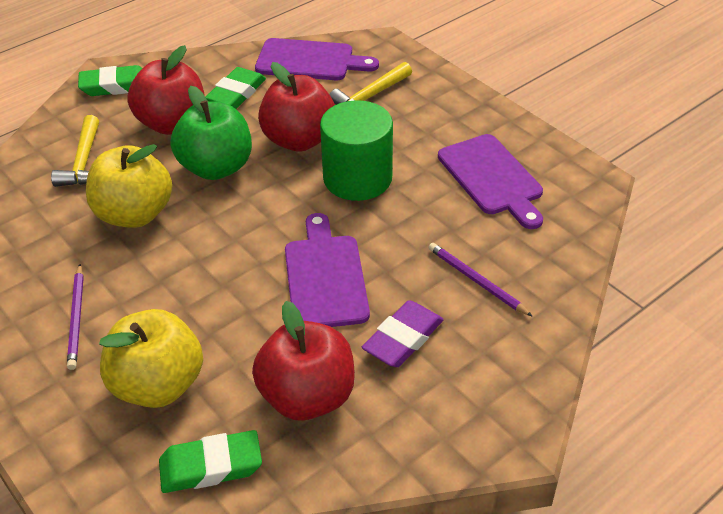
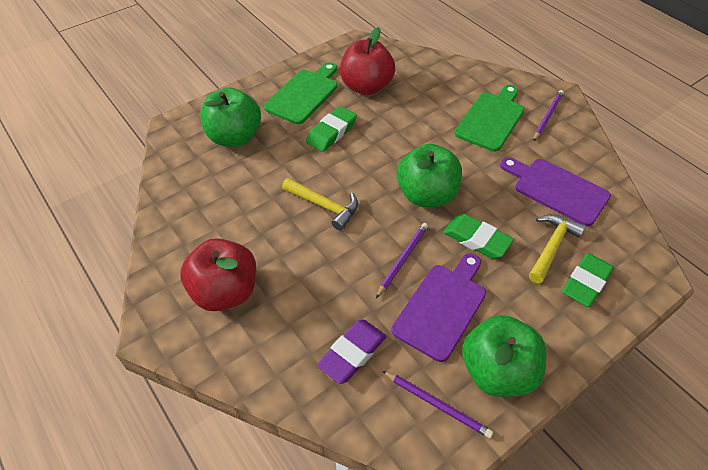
green apple: [171,86,252,180] = 1 -> [200,87,261,147] [397,144,462,207] [462,315,547,397] = 3
green cutting board: none = 0 -> [264,62,337,124] [454,85,524,152] = 2
green cylinder: [320,100,393,201] = 1 -> none = 0
purple cutting board: [255,38,379,80] [285,213,370,327] [438,134,543,229] = 3 -> [391,253,486,362] [500,157,611,226] = 2
purple pencil: [67,264,84,370] [428,243,533,317] = 2 -> [376,223,428,298] [382,371,493,438] [534,90,564,141] = 3
red apple: [127,45,205,135] [252,301,355,421] [258,62,335,152] = 3 -> [180,238,256,311] [340,27,395,95] = 2
yellow apple: [86,144,172,228] [99,309,203,408] = 2 -> none = 0

